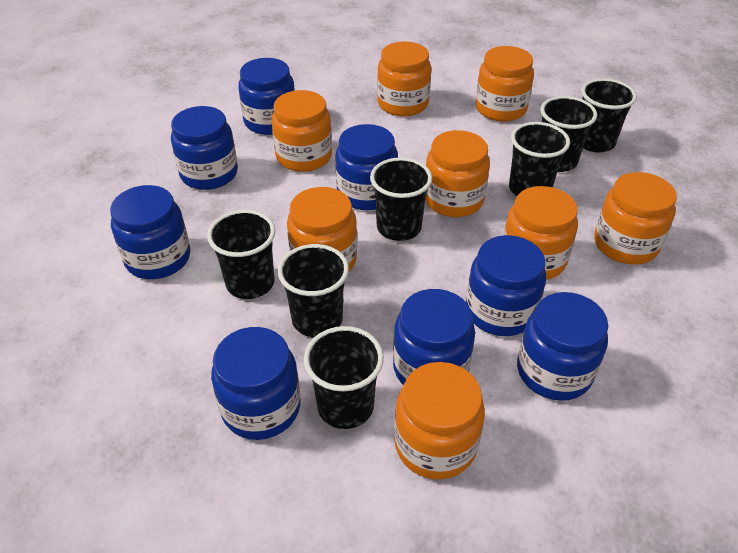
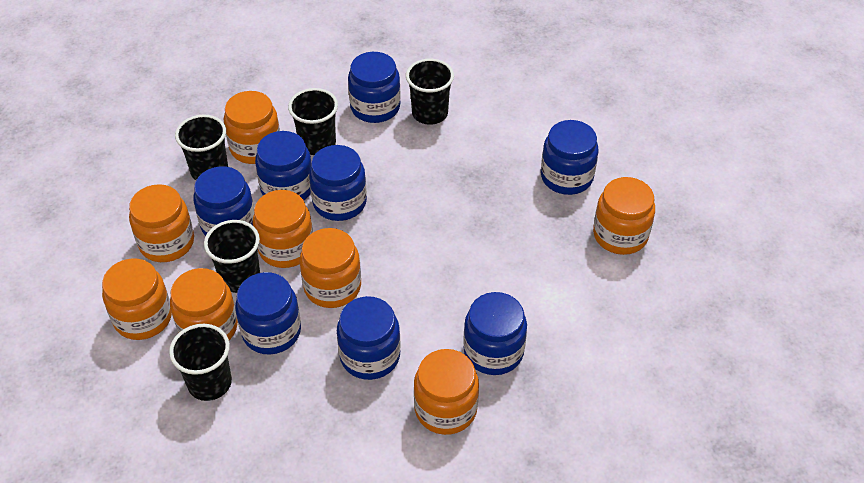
black cup: [207,210,275,299] [278,244,349,337] [304,326,384,429] [370,158,432,241] [509,122,570,196] [540,96,597,172] [581,78,637,153] = 7 -> [169,324,232,401] [175,114,228,180] [204,220,260,293] [288,88,338,155] [406,59,454,125] = 5

